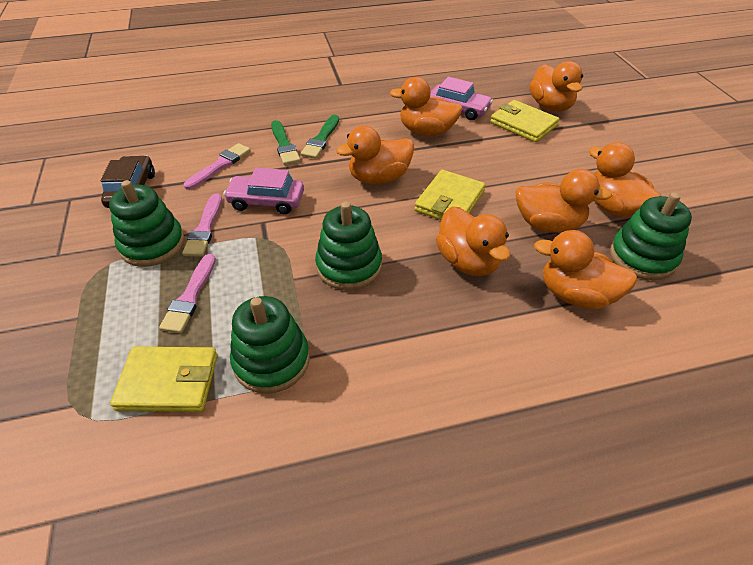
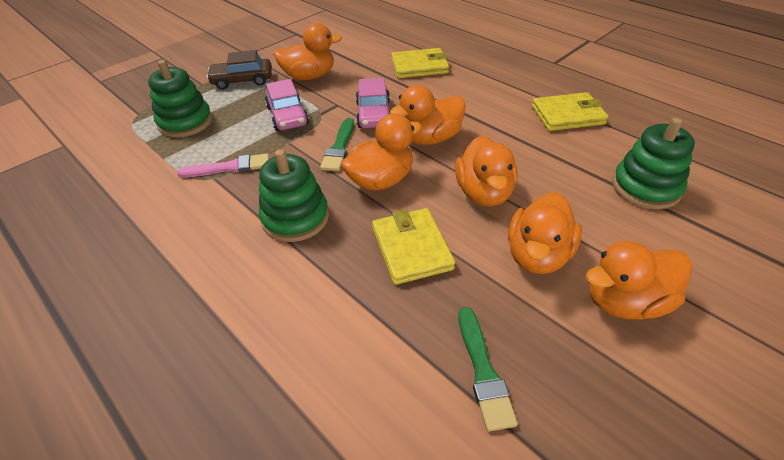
green stacking toy: [109,180,185,267] [230,296,310,394] [315,202,382,290] [610,192,692,280] = 4 -> [148,60,212,137] [259,149,329,242] [612,117,695,209] = 3
orange duck: [336,126,414,184] [390,77,463,136] [436,206,510,276] [515,169,612,233] [529,61,583,112] [534,230,637,309] [589,142,661,217] = 7 -> [273,23,342,80] [341,113,422,191] [390,85,466,145] [455,136,518,207] [508,192,582,274] [586,241,692,319] = 6
pink brush: [159,254,216,333] [182,194,222,257] [184,143,251,190] = 3 -> [177,154,269,178] = 1

